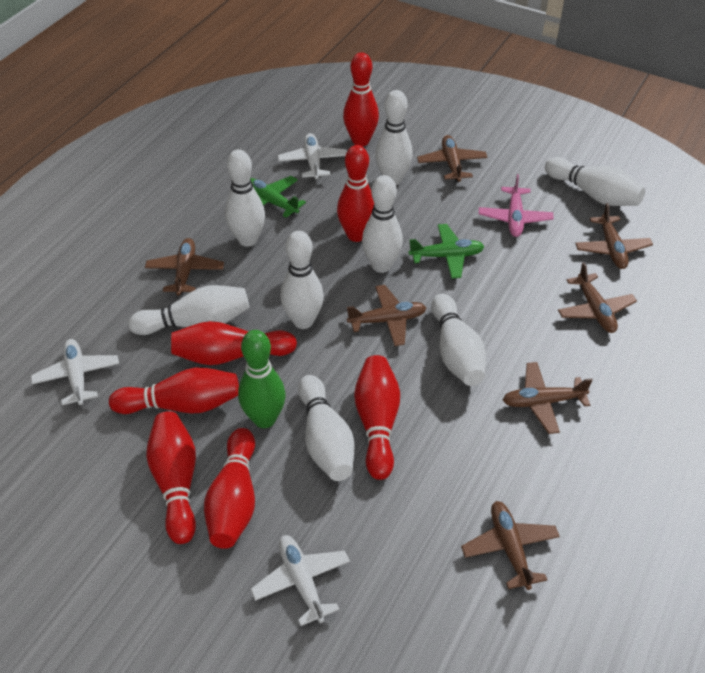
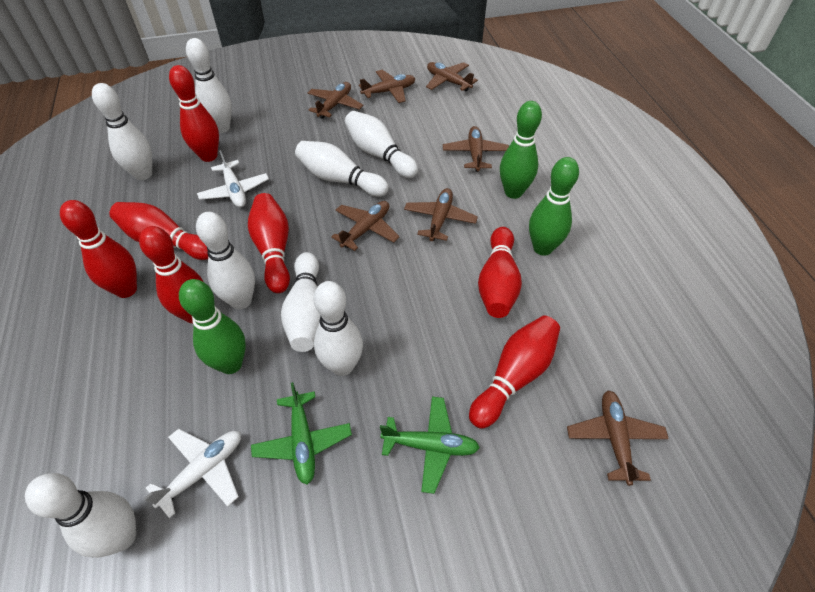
green bowling pin: [238,330,285,428] = 1 -> [179,279,246,374] [500,101,542,199] [529,157,579,256] = 3
pink plane: [479,174,554,237] = 1 -> none = 0
white plane: [31,339,119,405] [250,535,350,626] [278,133,347,180] = 3 -> [144,429,241,518] [197,150,269,208] = 2

